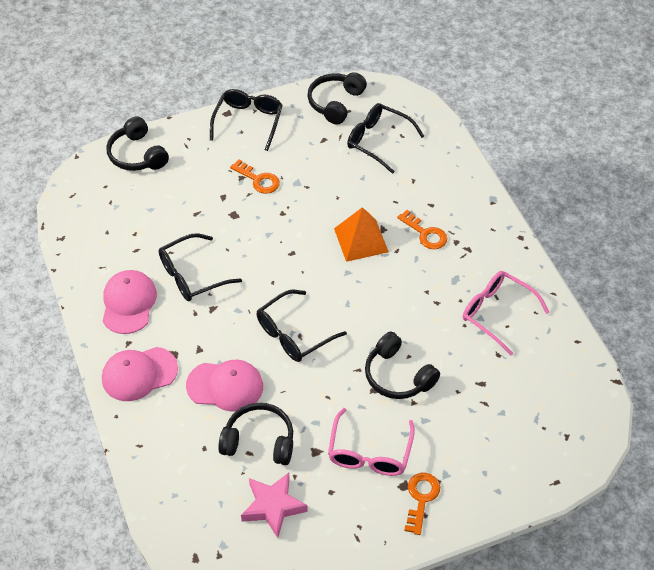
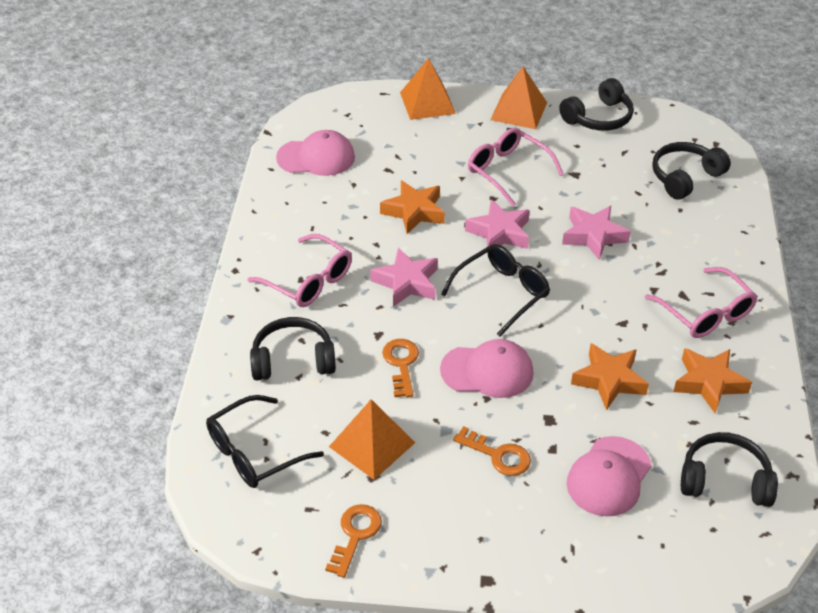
black glasses: [159,233,242,301] [210,89,283,151] [257,290,347,362] [347,103,424,174] = 4 -> [206,395,324,488] [441,244,550,337] = 2
orange pyramid: [334,207,389,262] = 1 -> [329,399,415,480] [400,58,456,120] [490,67,547,129] = 3
orange star: none = 0 -> [380,180,445,234] [571,343,649,410] [673,348,752,413] = 3
pink glasses: [328,408,415,476] [463,271,550,355] = 2 -> [247,234,352,307] [468,128,564,206] [645,267,758,338] = 3
pink star: [241,473,308,538] = 1 -> [370,248,438,307] [465,200,530,249] [562,206,631,260] = 3

